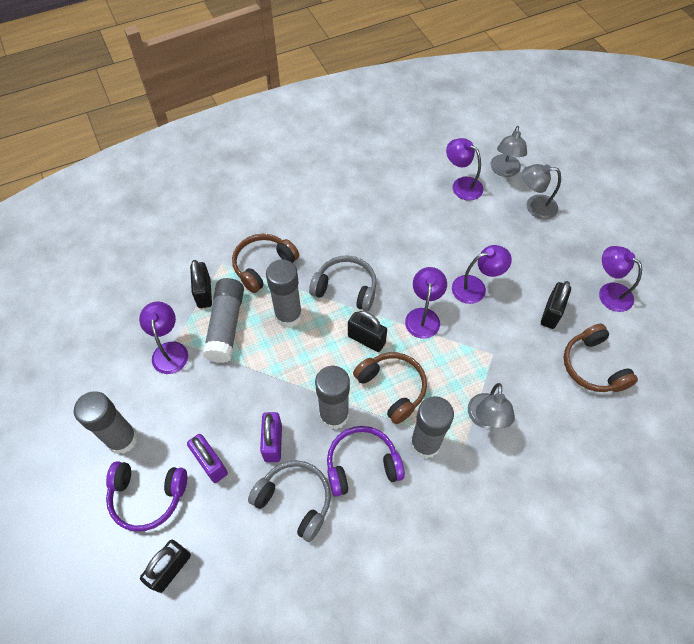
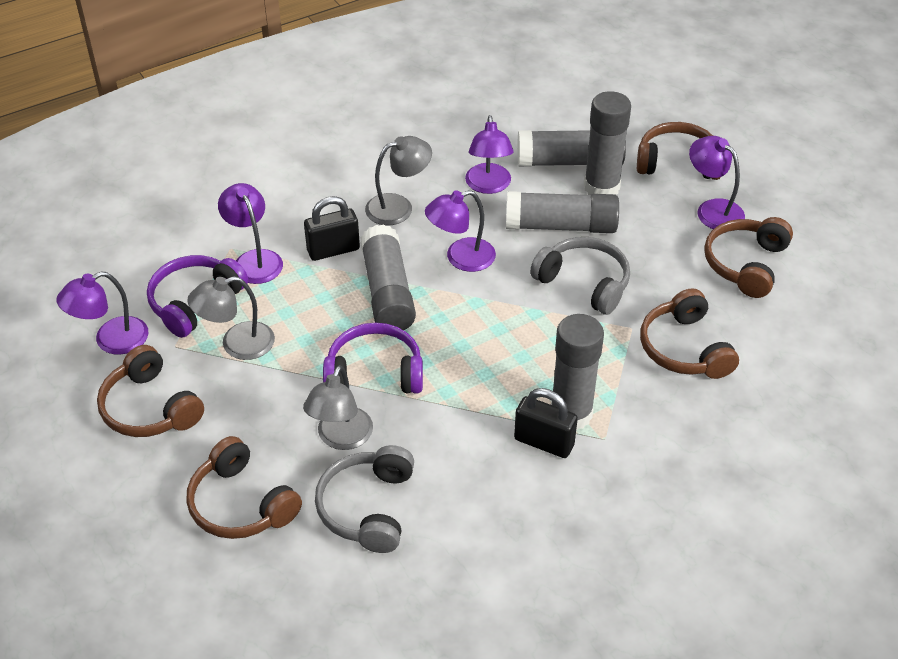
black padlock: [140,540,191,593] [190,260,212,308] [348,311,387,352] [541,281,571,329] = 4 -> [304,196,360,261] [514,388,578,458] = 2
brown headphones: [232,234,299,293] [353,352,427,424] [564,324,638,392] = 3 -> [97,345,204,437] [186,436,302,539] [637,122,721,180] [640,288,739,379] [704,217,793,298] = 5
purple padlock: [187,434,228,483] [260,412,282,462] = 2 -> none = 0

